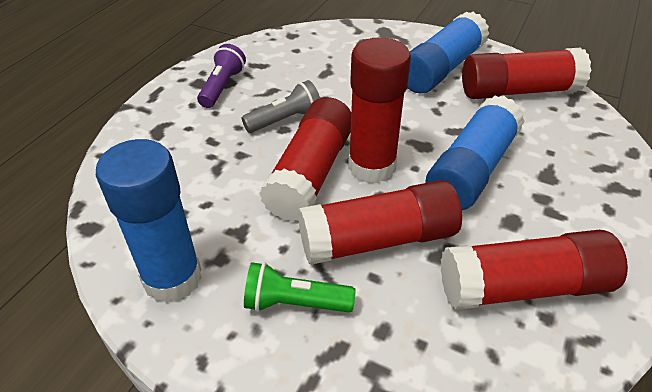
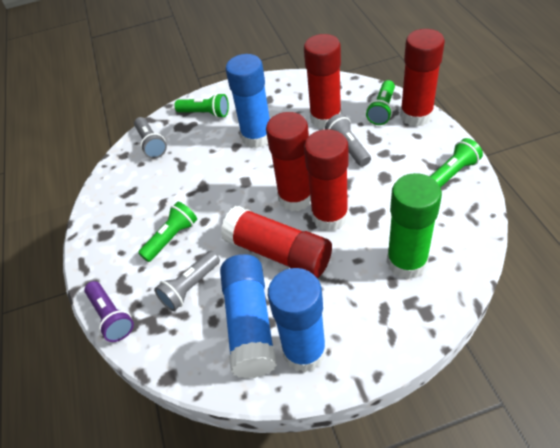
green flashlight: [244,262,355,312] = 1 -> [138,202,197,262] [174,93,229,118] [366,80,395,125] [430,138,483,188] = 4
green glue stick: none = 0 -> [387,173,442,279] = 1
grey flashlight: [242,80,320,133] = 1 -> [134,117,167,159] [154,251,220,311] [325,114,371,166] = 3

